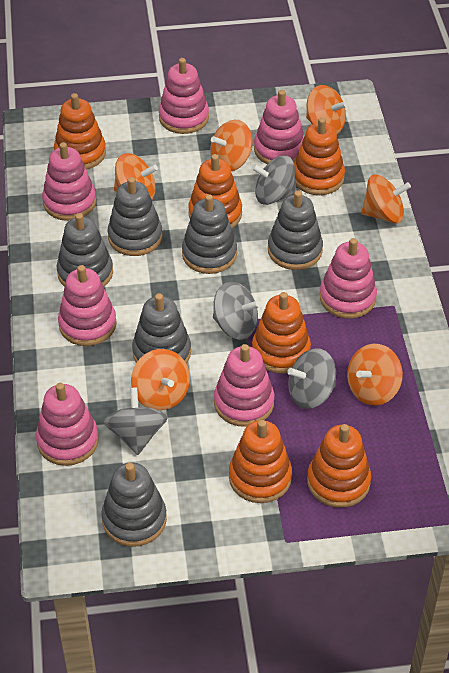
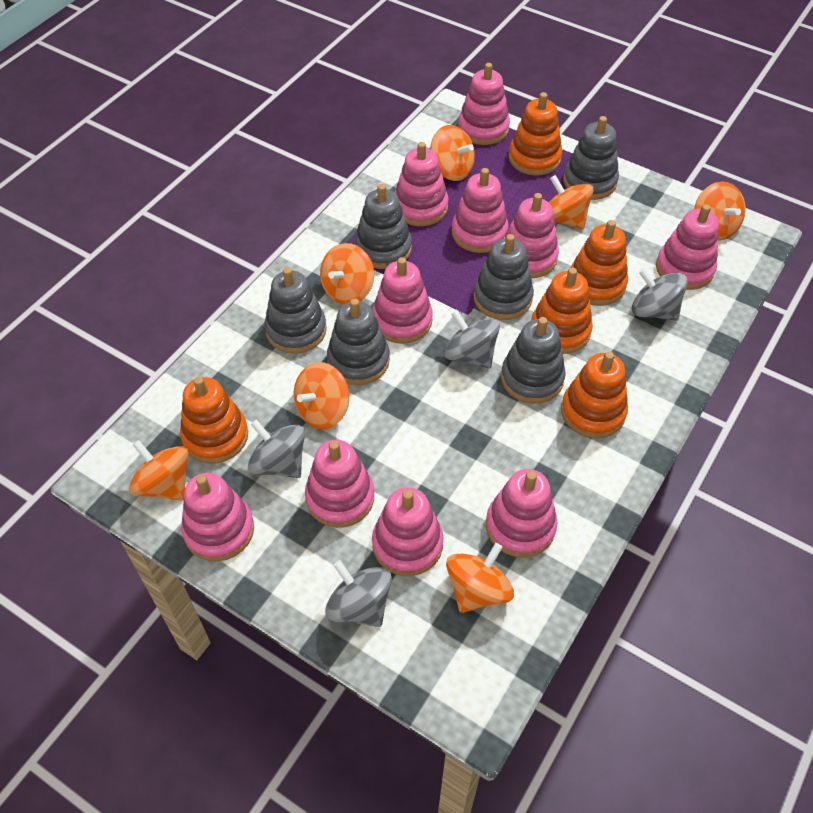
orange spinning top: [114,153,158,199] [131,349,190,411] [210,120,253,171] [306,85,348,134] [347,344,403,406] [361,175,411,224] = 6 -> [129,440,189,501] [294,362,349,429] [320,243,374,305] [430,125,475,181] [446,543,514,613] [549,175,594,229] [694,181,746,241] = 7
orange stacking toy: [54,93,106,170] [188,154,242,229] [229,420,292,503] [252,292,311,373] [294,118,345,195] [307,424,371,508] = 6 -> [180,377,248,464] [508,92,562,176] [531,268,593,354] [561,352,628,438] [570,220,628,306] = 5
pink stacking toy: [36,383,99,466] [42,142,96,221] [58,265,117,346] [159,58,209,134] [214,344,275,427] [254,90,304,164] [320,238,377,319] = 7 -> [181,473,254,562] [305,440,374,528] [372,487,444,576] [373,257,433,344] [395,142,449,226] [452,168,509,253] [458,63,510,145] [486,469,558,558] [505,193,559,278] [656,204,719,290] = 10

